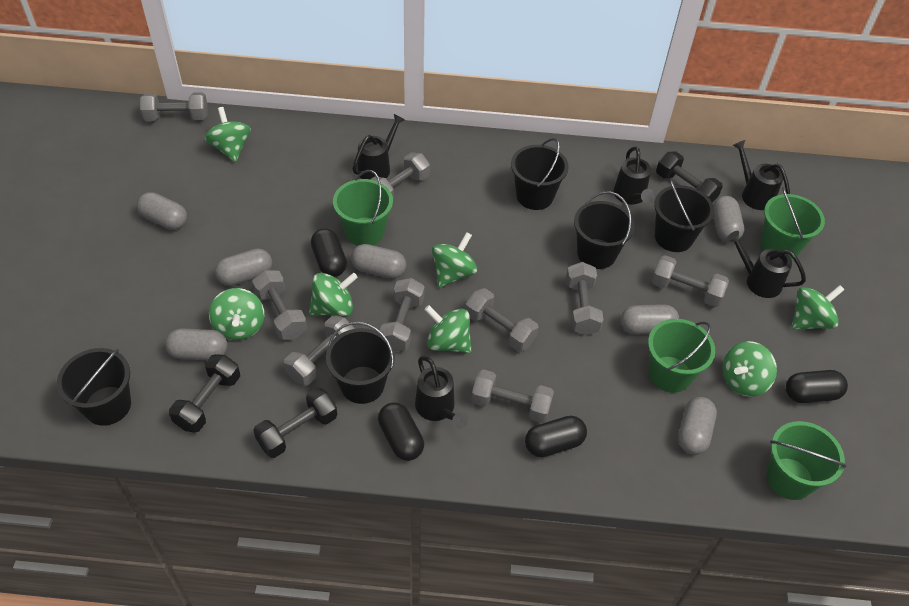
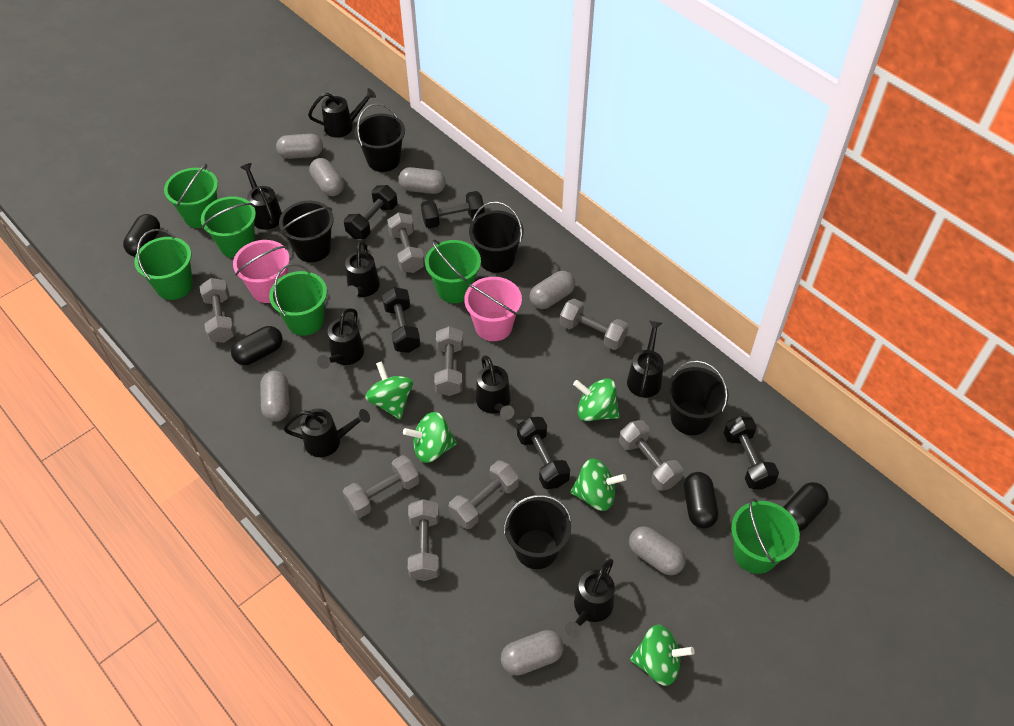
black dumbbell: [169,354,240,433] [253,388,337,458] [656,151,723,203] = 3 -> [344,185,397,239] [382,287,421,353] [421,191,485,228] [517,417,570,489] [724,416,779,490] = 5
black watering can: [353,114,405,179] [415,356,468,429] [613,147,655,205] [726,231,806,298] [733,140,790,210] = 5 -> [240,163,282,230] [283,408,370,457] [308,88,376,138] [317,308,364,369] [345,241,380,299] [476,355,514,420] [565,559,615,638] [627,320,664,398] = 8
green bucket: [333,170,393,246] [648,319,715,393] [760,187,825,260] [766,421,847,500] = 4 -> [134,229,193,300] [164,164,218,228] [201,196,256,258] [269,263,327,336] [425,240,481,303] [731,498,800,574] = 6
green spinning top: [205,107,251,162] [209,288,264,340] [309,273,358,316] [424,305,472,353] [432,232,477,288] [722,341,777,396] [791,285,845,330] = 7 -> [365,361,413,419] [403,412,457,463] [570,458,627,511] [573,379,620,421] [630,625,695,686] = 5
grey dumbbell: [140,92,208,121] [252,270,307,340] [284,315,355,386] [370,152,430,199] [380,278,425,352] [465,288,539,352] [471,370,554,423] [566,262,604,335] [652,255,729,307] = 9 -> [200,278,235,343] [343,455,420,518] [387,212,425,273] [408,499,440,581] [434,326,463,396] [448,460,519,529] [560,299,629,350] [619,420,683,491] = 8
pink bucket: none = 0 -> [233,240,290,303] [464,277,522,341] = 2

